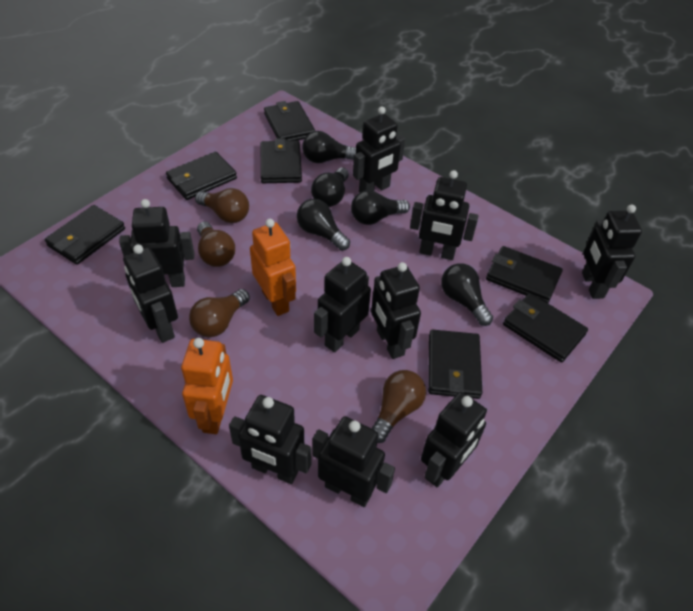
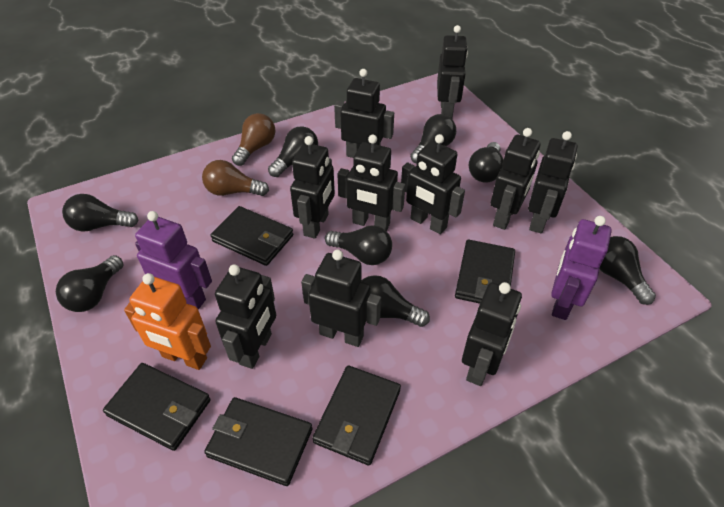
black light bulb: [297,199,350,251] [302,131,356,163] [311,168,349,207] [351,190,410,225] [441,263,493,326] = 5 -> [56,255,123,312] [62,194,139,232] [268,126,318,177] [325,225,392,265] [361,275,430,327] [410,114,456,163] [469,142,504,183] [599,236,656,305] = 8
black wallet: [45,205,125,265] [166,152,237,200] [261,138,302,183] [264,101,315,141] [428,330,482,399] [486,246,563,303] [503,293,588,362] = 7 -> [103,363,211,451] [204,397,312,486] [211,206,293,266] [312,365,401,466] [455,240,515,304] = 5
brown light bulb: [189,289,250,337] [195,188,249,223] [197,221,235,267] [372,370,426,443] = 4 -> [202,160,269,196] [232,113,275,166] = 2
orange robot: [181,338,233,434] [250,219,296,316] = 2 -> [124,273,211,370] = 1
purple robot: none = 0 -> [135,211,212,309] [551,216,612,320] = 2

